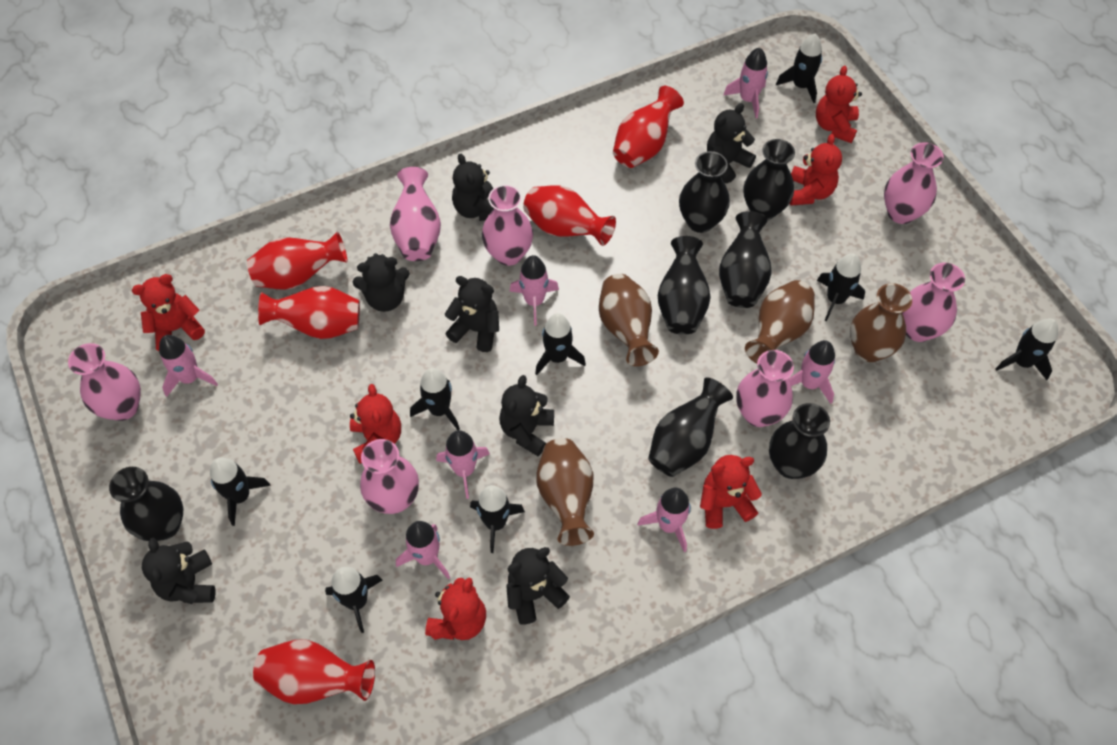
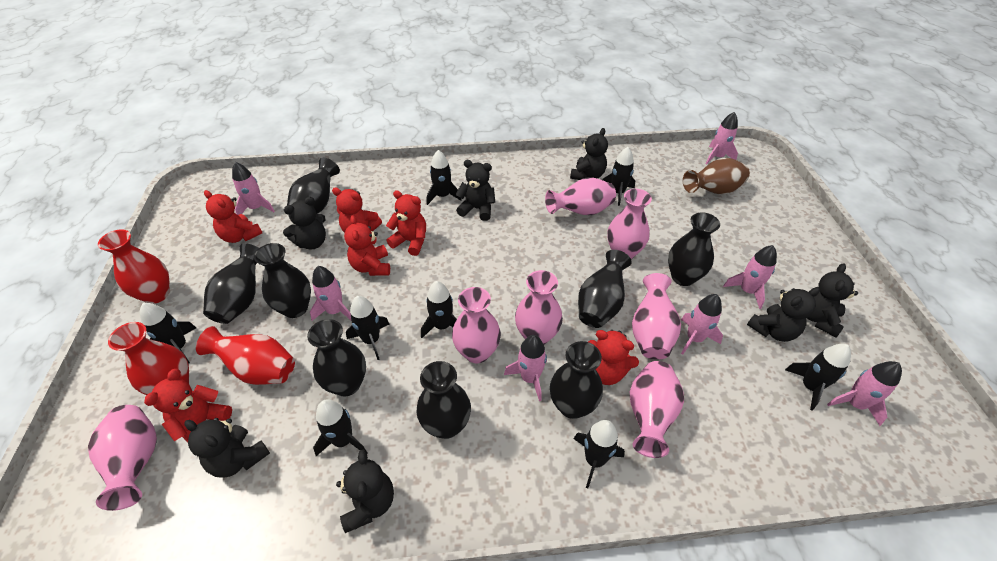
black vase: [109,467,183,541] [648,377,733,477] [658,236,711,335] [679,151,730,233] [719,211,772,308] [743,139,795,220] [769,403,830,479] = 7 -> [203,243,259,324] [254,243,311,318] [287,158,340,214] [307,319,366,397] [416,361,471,439] [550,341,603,419] [578,250,632,328] [668,212,720,286] = 8
brown vase: [536,438,594,546] [599,274,659,366] [745,280,815,363] [850,283,912,362] = 4 -> [683,158,750,194] = 1
red vase: [247,232,348,290] [253,639,375,704] [258,286,360,339] [523,185,616,246] [613,86,684,168] = 5 -> [98,230,170,304] [108,322,189,395] [196,326,295,385] = 3

